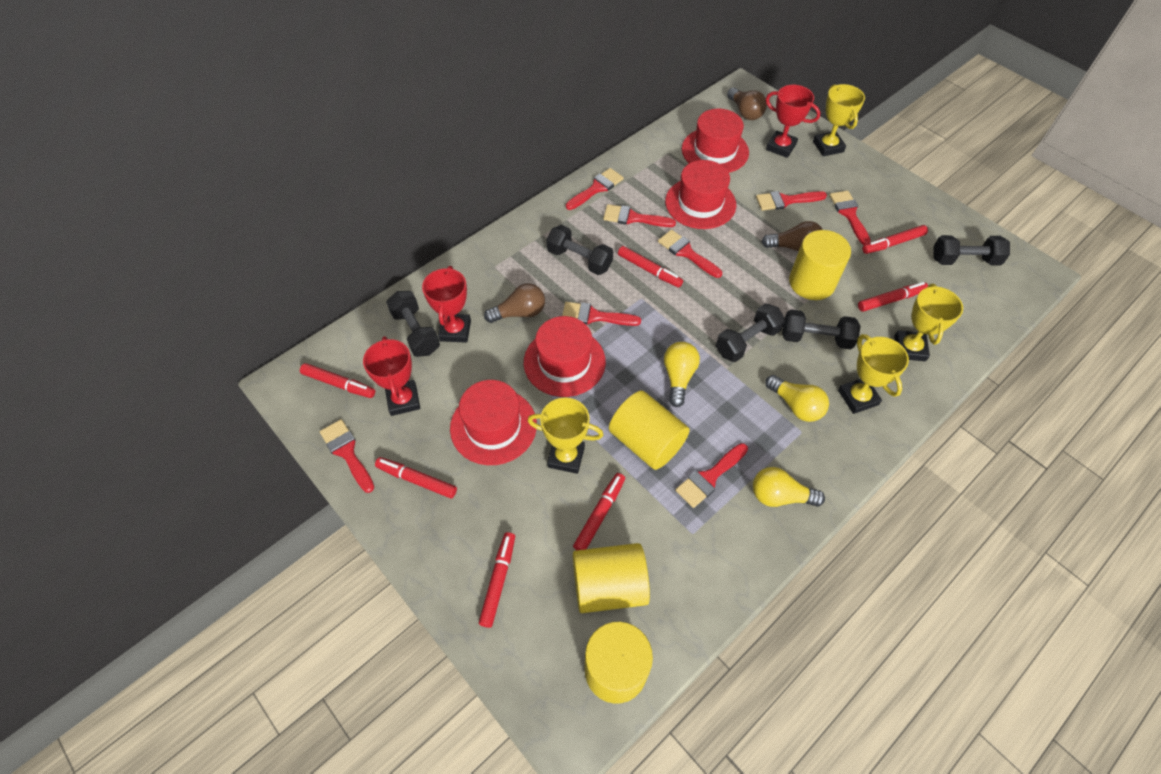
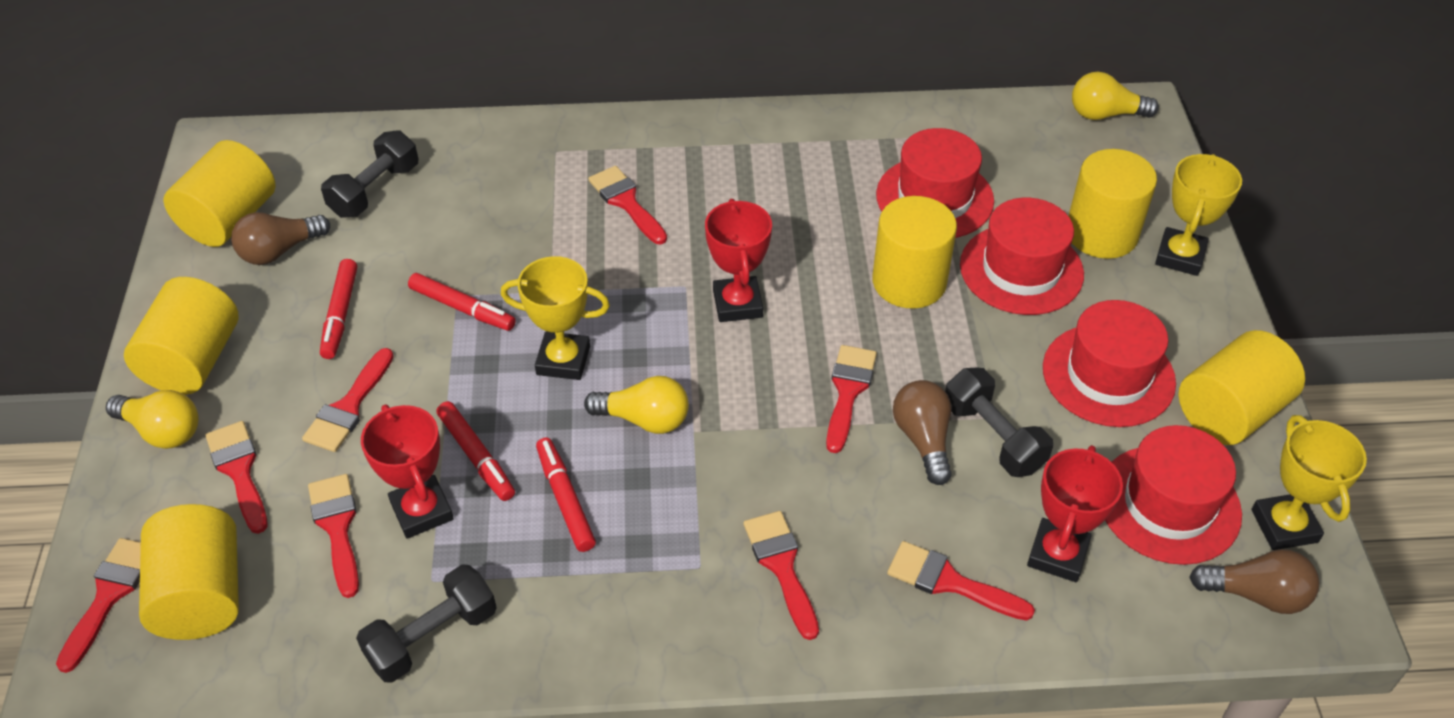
black dumbbell: [386,291,440,357] [546,225,613,275] [716,304,785,362] [782,309,860,349] [933,235,1010,265] = 5 -> [321,130,418,218] [356,564,497,683] [945,367,1053,477] = 3
red marker: [300,363,375,398] [375,457,457,499] [479,532,515,628] [573,473,625,550] [618,246,683,288] [858,282,928,312] [862,225,928,254] = 7 -> [320,259,357,359] [408,273,516,331] [437,401,515,501] [536,437,596,552] = 4
yellow cylinder: [573,543,650,613] [585,621,653,704] [609,390,690,470] [789,230,851,300] = 4 -> [124,277,239,395] [139,504,239,640] [163,140,276,247] [873,196,957,309] [1068,149,1157,259] [1179,330,1305,445] = 6
yellow trophy: [528,398,603,474] [813,84,865,156] [838,334,909,414] [894,284,963,361] = 4 -> [501,256,610,380] [1155,154,1242,276] [1251,415,1367,550] = 3

